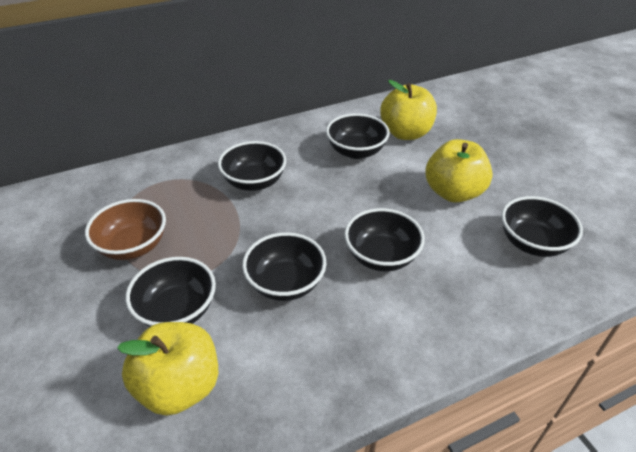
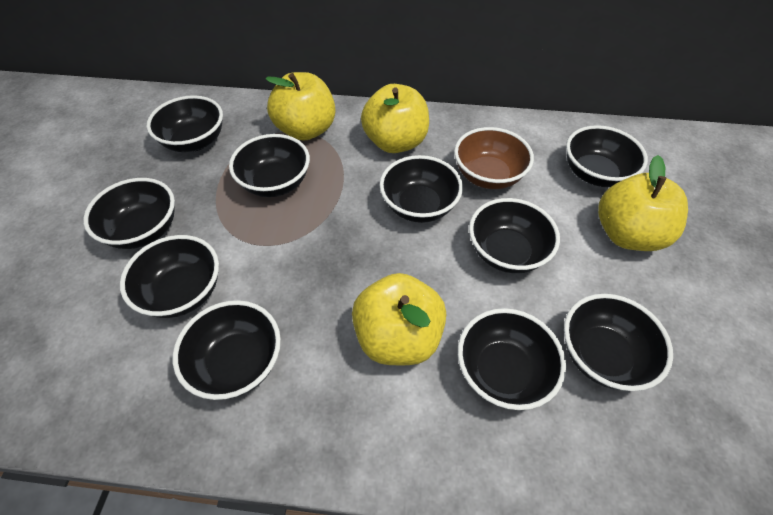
black bowl: [126,257,216,327] [218,141,286,191] [242,232,326,301] [326,113,390,159] [344,208,425,271] [501,196,583,257] = 6 -> [83,178,175,249] [120,235,219,318] [147,95,223,152] [173,300,281,400] [229,134,310,197] [380,155,463,223] [458,308,566,410] [469,198,560,273] [564,294,673,391] [566,125,648,187] = 10
yellow apple: [117,322,218,416] [380,80,437,140] [426,139,493,203] = 3 -> [265,72,336,140] [352,273,446,365] [361,84,429,153] [598,155,688,251] = 4

